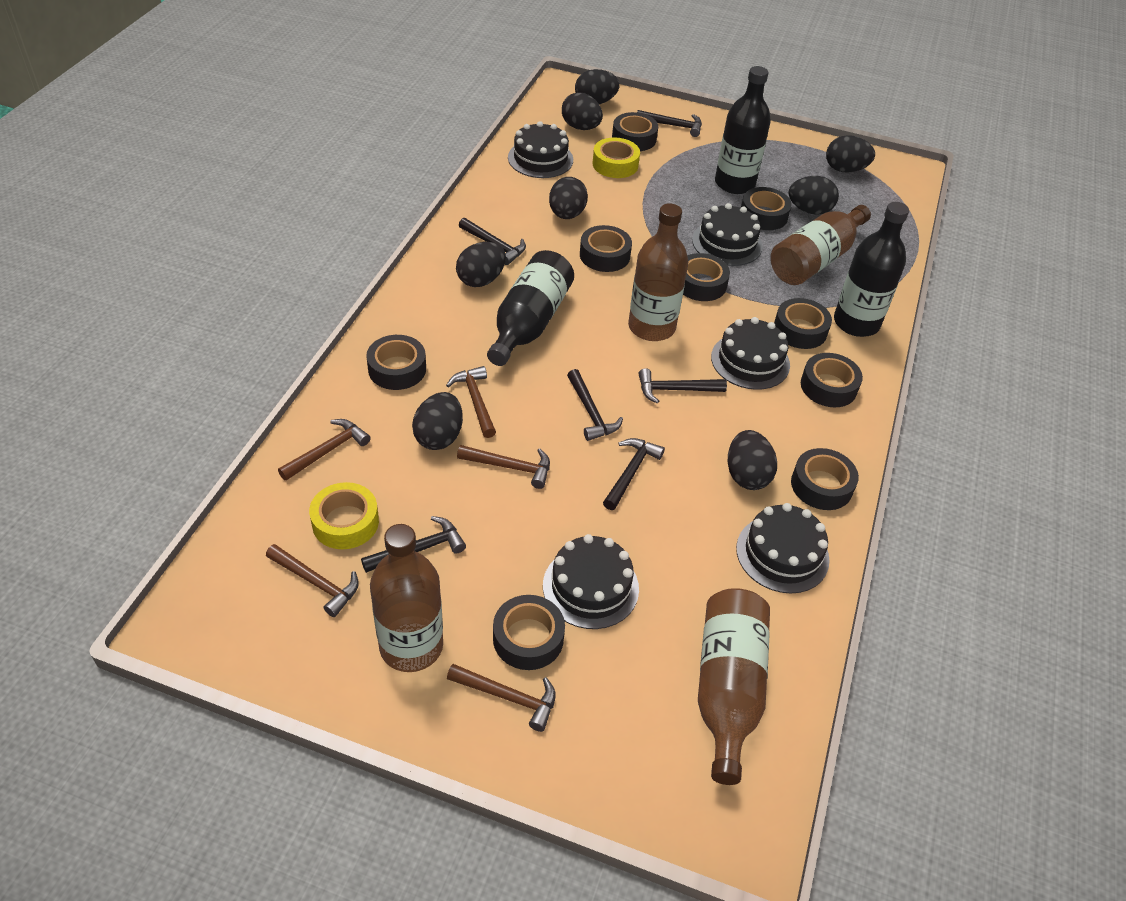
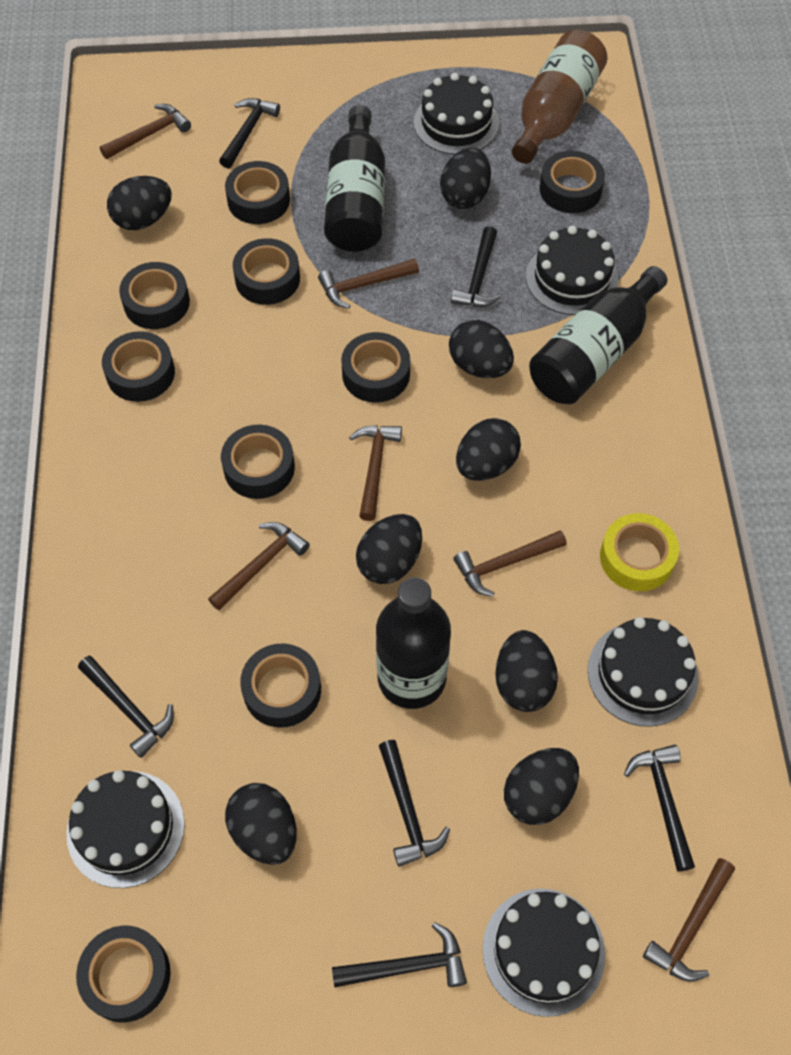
brown bottle: [370,524,443,672] [628,203,688,341] [698,588,770,785] [770,205,871,285] = 4 -> [512,30,607,164] = 1
brown hammer: [266,544,359,617] [278,419,371,481] [446,366,496,438] [447,664,556,732] [457,445,550,489] = 5 -> [100,104,191,159] [208,522,310,610] [318,258,419,309] [349,425,402,521] [453,530,567,597] [643,858,735,982] = 6
yellow tape: [309,482,379,549] [593,137,640,178] = 2 -> [600,513,679,591] = 1

